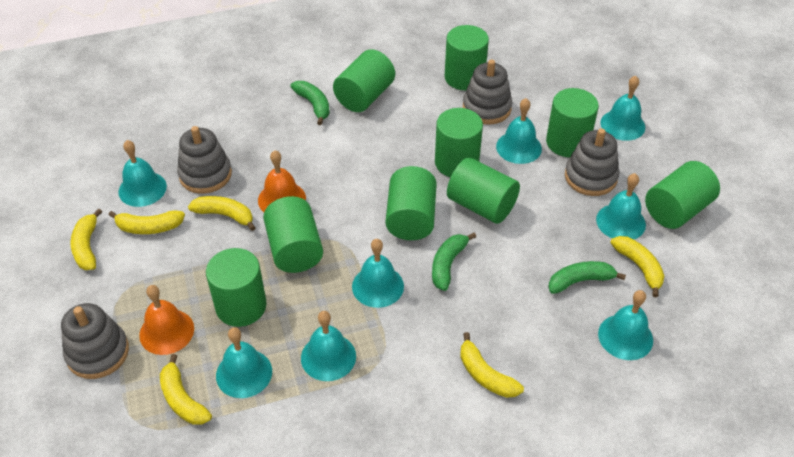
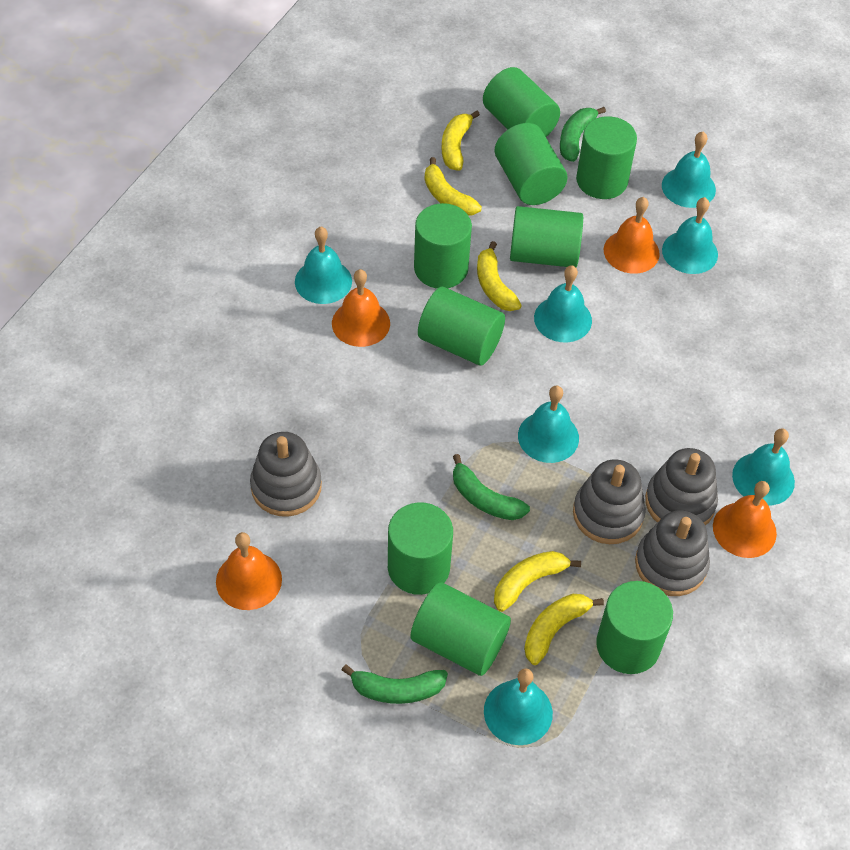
orange bell: [139,285,194,355] [258,150,306,212] = 2 -> [216,532,282,610] [332,269,390,347] [604,197,660,274] [713,481,777,558] = 4
turquoise bell: [119,140,167,207] [216,327,272,398] [301,311,356,381] [352,239,404,308] [496,98,542,164] [596,173,646,240] [598,290,653,360] [600,76,645,141] = 8 -> [295,227,352,304] [484,668,553,745] [518,385,579,463] [534,265,592,342] [662,132,716,208] [662,197,718,274] [732,428,795,505] = 7
yellow banana: [70,208,102,270] [109,210,185,234] [160,354,212,425] [188,196,256,231] [460,332,524,398] [610,236,664,298] = 6 -> [425,157,482,216] [442,111,480,171] [477,241,522,311] [494,551,581,612] [524,594,604,665] = 5

